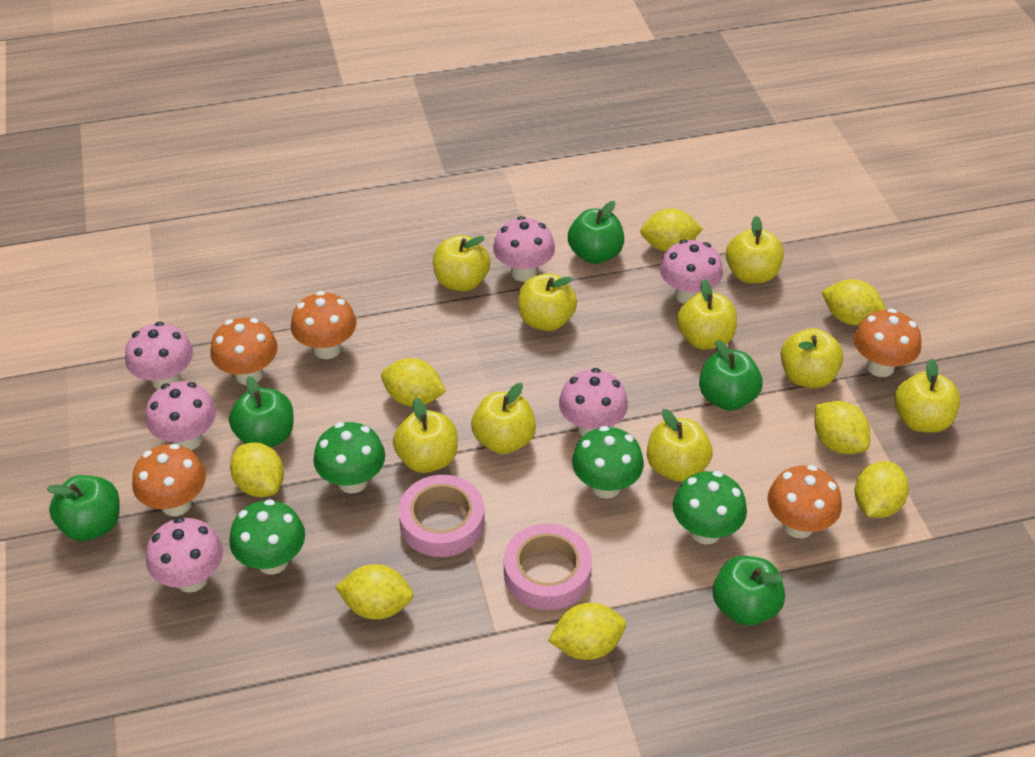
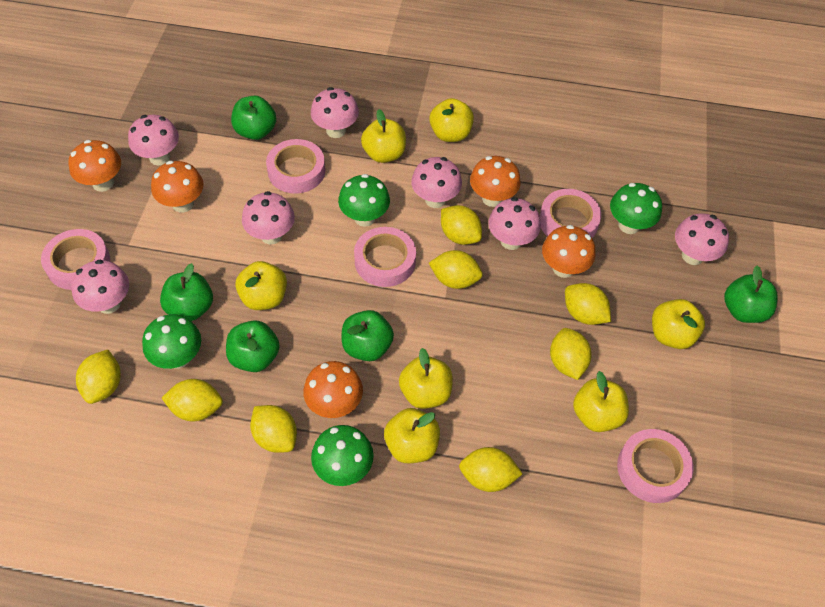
pink mushroom: [125,322,193,390] [146,381,216,450] [146,517,223,593] [493,216,555,282] [559,368,628,436] [660,239,723,304] = 6 -> [71,260,129,314] [128,115,179,165] [242,191,295,244] [311,87,359,138] [411,157,462,208] [488,197,541,250] [675,214,729,265] = 7
pink tape: [398,475,485,557] [504,523,592,610] = 2 -> [41,229,110,290] [266,139,325,194] [354,227,416,287] [540,189,601,238] [617,429,693,503] = 5
yellow apple: [393,398,458,473] [433,235,490,291] [471,383,536,454] [518,273,577,331] [647,409,713,482] [677,279,737,350] [726,216,784,284] [781,328,844,388] [894,359,960,433] = 9 -> [236,261,287,310] [361,109,406,163] [384,408,440,463] [399,348,453,409] [429,98,474,142] [573,371,629,432] [652,299,705,349] = 7

